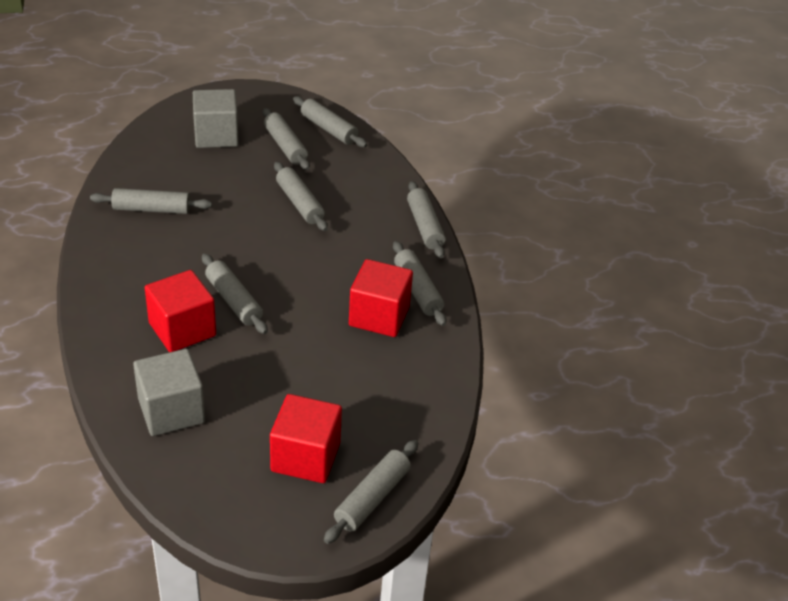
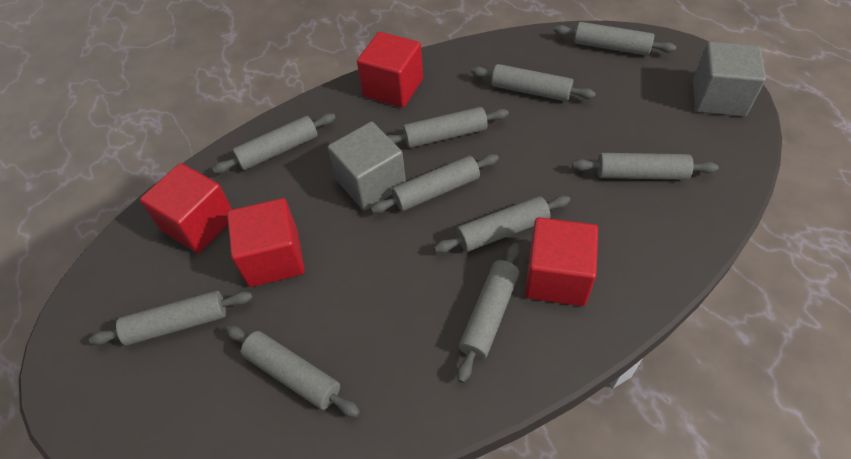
grey rolling pin: [90,188,212,214] [202,254,268,334] [263,108,310,170] [274,162,328,231] [293,96,367,148] [324,440,418,544] [393,241,447,326] [407,181,446,258] = 8 -> [89,291,253,345] [212,113,336,173] [226,326,360,417] [371,154,499,213] [387,107,509,148] [434,195,570,253] [457,243,520,383] [471,64,596,101] [554,22,676,56] [572,153,719,180] = 10
red cube: [145,270,216,352] [270,394,342,483] [349,259,413,337] = 3 -> [140,163,232,253] [227,198,305,287] [357,32,423,108] [525,217,598,306] = 4

